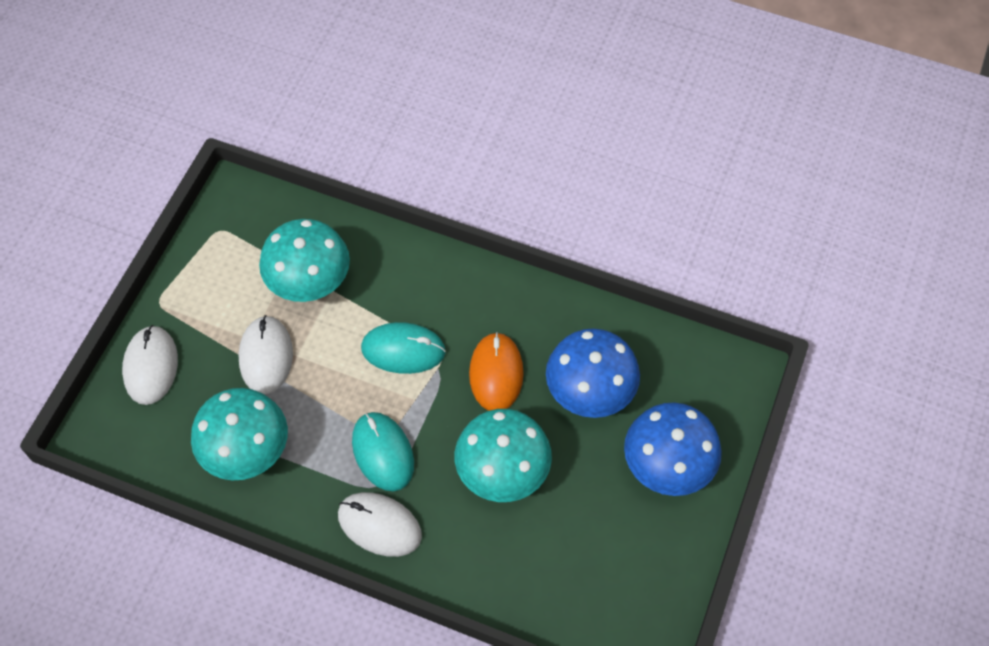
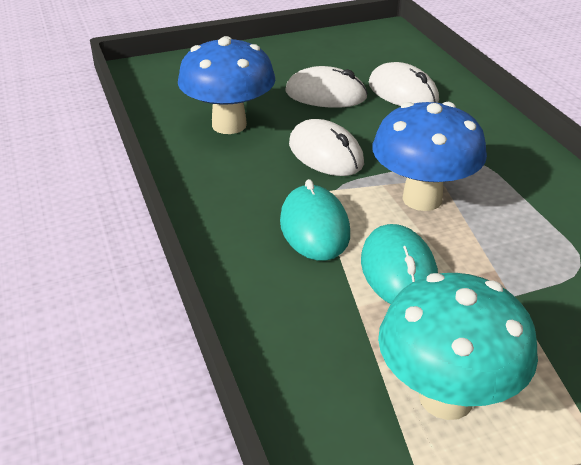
orange mouse: [469,332,524,411] = 1 -> none = 0
turquoise mushroom: [191,388,288,480] [259,219,350,302] [455,409,552,502] = 3 -> [378,273,538,420] = 1

